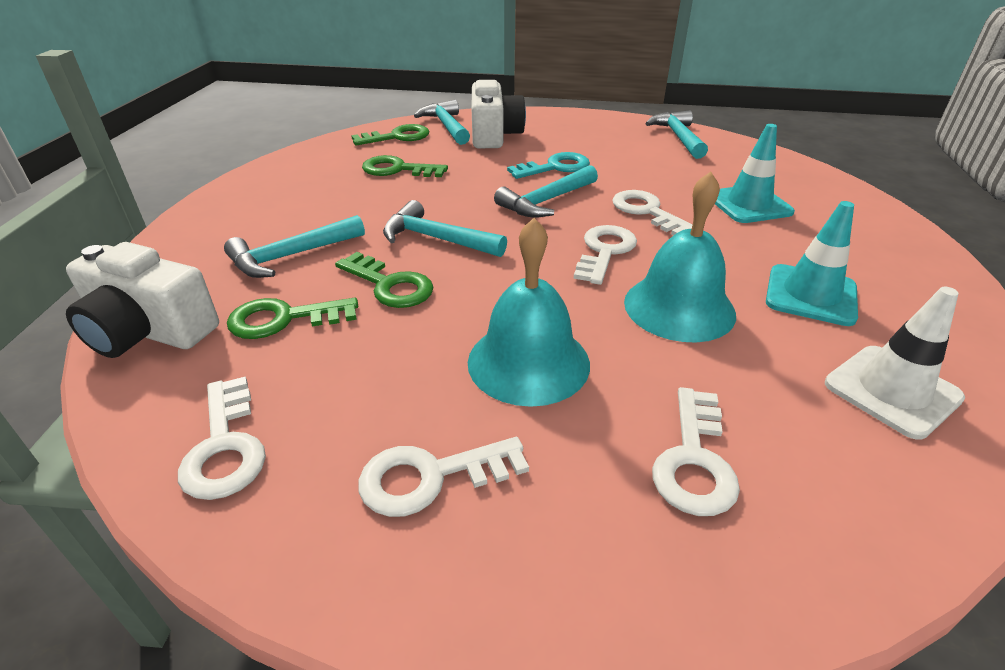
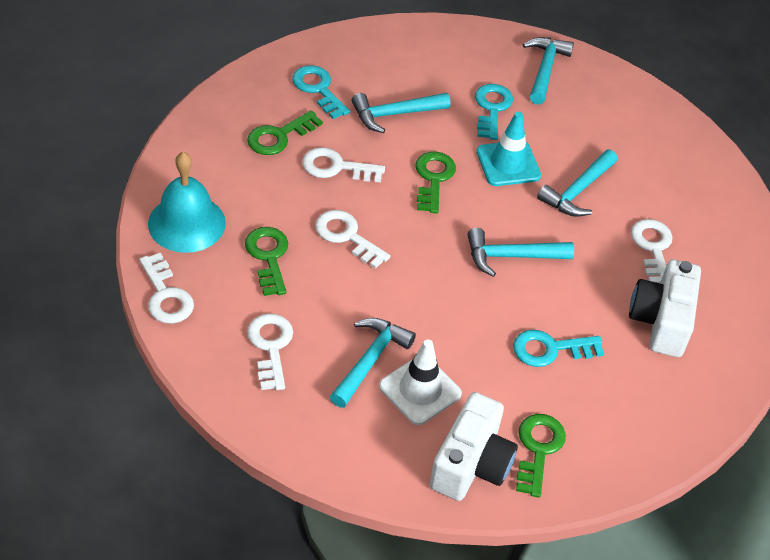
turquoise bell: [468,218,590,407] [624,172,736,342] = 2 -> [148,152,226,253] = 1
turquoise key: [507,152,590,179] = 1 -> [292,65,350,119] [475,84,513,140] [513,330,604,367] = 3
turquoise traffic cone: [715,124,795,223] [766,201,858,326] = 2 -> [476,112,541,186] = 1

